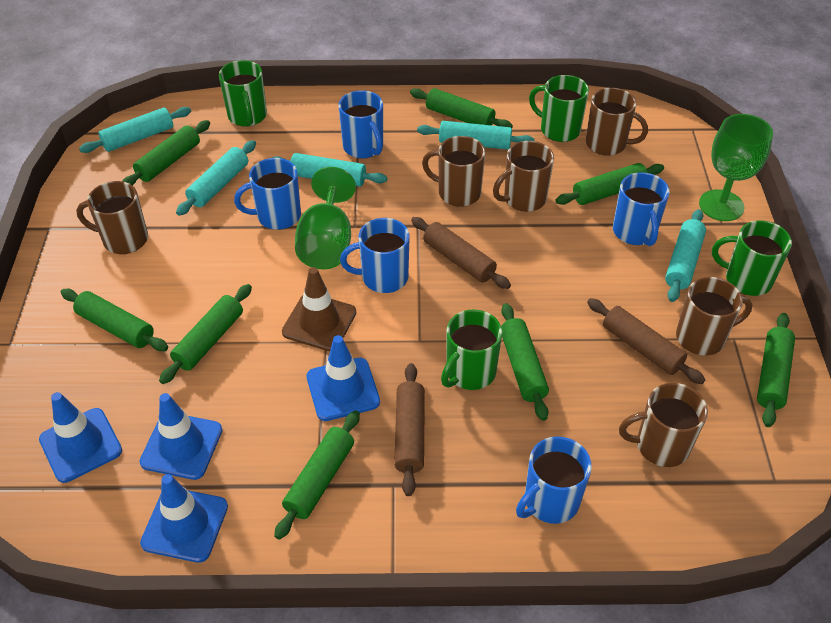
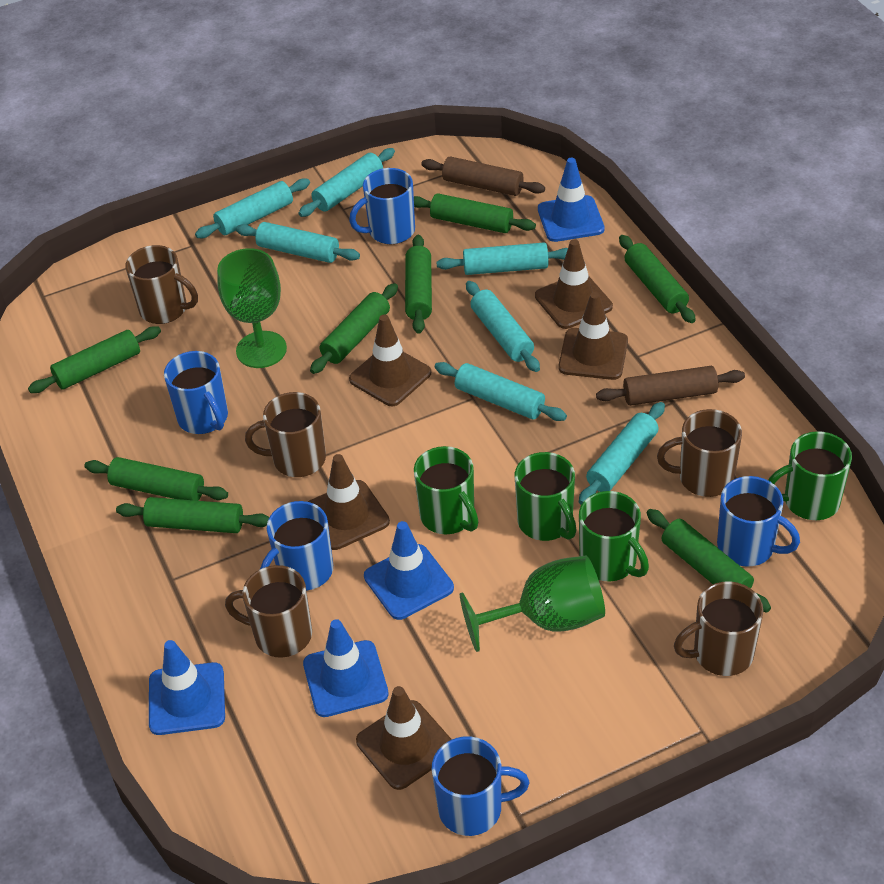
brown mug: [76,181,148,254] [422,136,485,207] [493,141,554,212] [586,88,648,156] [619,383,708,467] [676,277,753,356] = 6 -> [126,245,198,324] [225,565,312,658] [245,392,326,477] [657,409,742,497] [674,582,764,676] = 5
brown rolling pin: [394,363,425,496] [411,217,511,289] [587,298,705,384] = 3 -> [421,157,545,196] [596,366,745,406] = 2
brown traffic cone: [282,267,356,351] = 1 -> [308,454,390,550] [349,315,431,406] [356,686,452,790] [535,239,613,329] [558,292,628,380] = 5
turquoise rolling pin: [79,107,191,153] [176,140,256,216] [272,153,387,187] [417,121,535,150] [665,209,706,302] = 5 -> [195,178,310,238] [236,222,360,263] [299,148,395,217] [435,362,567,421] [436,243,568,275] [466,281,540,372] [579,402,665,505] = 7

